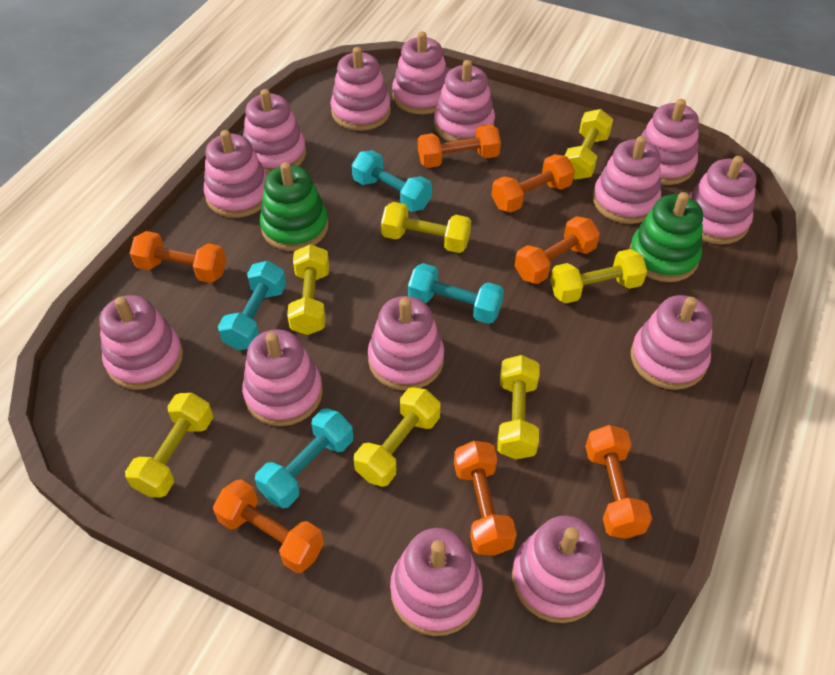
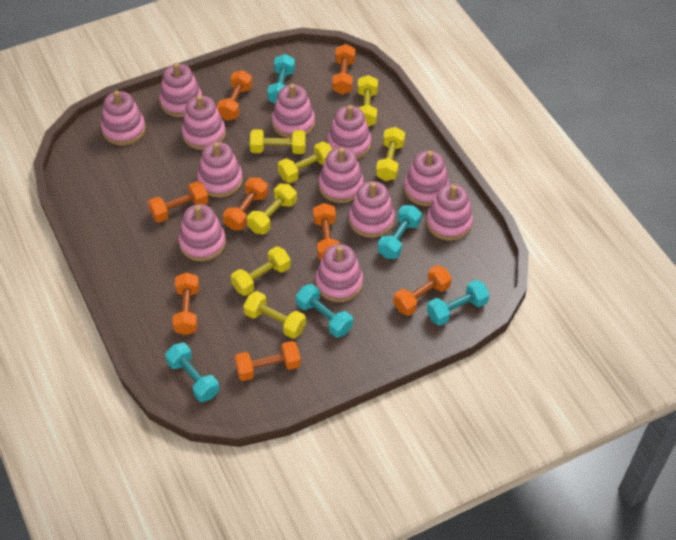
green stacking toy: [260,162,329,251] [629,192,703,282] = 2 -> none = 0
orange dumbbell: [130,231,226,283] [213,479,324,573] [418,124,501,168] [454,441,517,556] [491,154,575,213] [515,216,600,284] [585,425,652,539] = 7 -> [148,181,209,223] [172,272,199,335] [217,70,253,121] [223,177,268,230] [235,341,301,381] [313,203,340,260] [332,44,355,95] [393,265,452,316] = 8
pink stacking toy: [99,295,183,390] [204,130,267,218] [242,329,323,426] [243,89,306,175] [330,47,391,131] [368,296,444,390] [390,528,483,636] [392,31,448,114] [434,60,495,142] [512,516,605,623] [593,136,661,224] [631,295,713,390] [641,99,699,185] [689,156,756,244] = 14 -> [101,90,146,145] [159,63,202,117] [178,204,226,261] [182,95,226,150] [197,142,243,198] [272,84,315,138] [315,244,363,302] [319,147,364,203] [327,105,371,159] [349,181,395,238] [404,151,449,206] [426,184,473,241] = 12
turquoise dumbbell: [218,261,286,350] [255,408,353,508] [352,150,432,212] [408,263,504,324] = 4 -> [165,343,219,402] [267,54,295,104] [296,284,353,338] [378,205,422,259] [427,280,489,326] = 5

